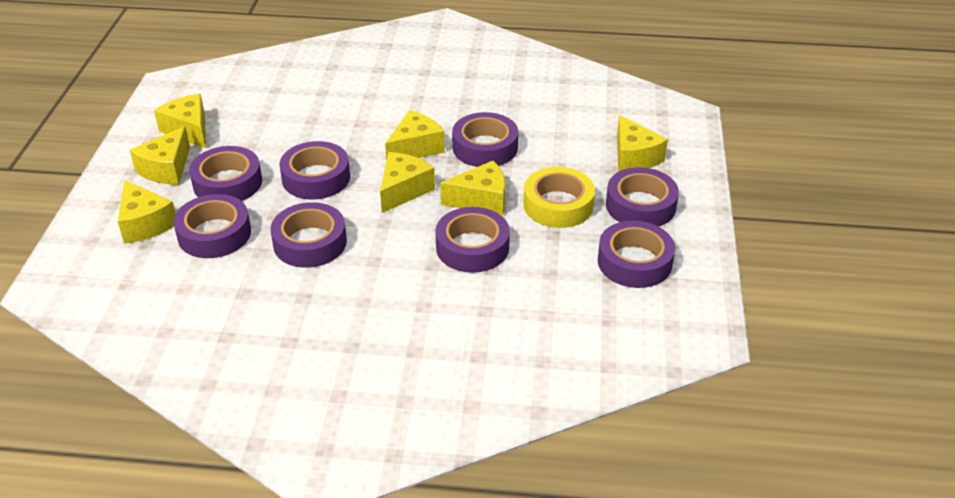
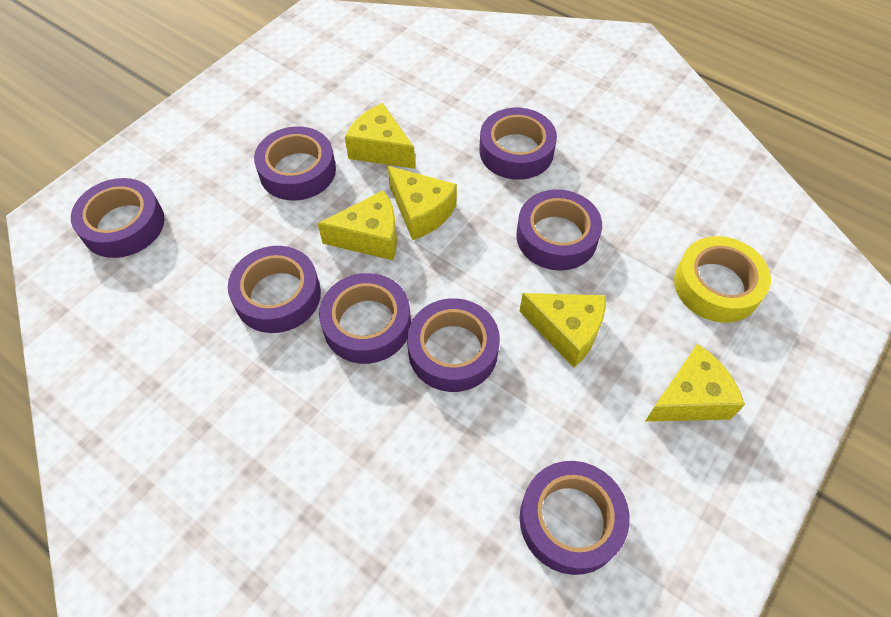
yellow cheese: [118,180,176,244] [130,126,190,185] [154,94,206,148] [380,152,435,213] [385,110,445,161] [440,161,505,216] [617,115,668,172] = 7 -> [317,190,397,260] [345,103,415,169] [388,166,457,240] [519,293,606,367] [645,344,745,422] = 5

